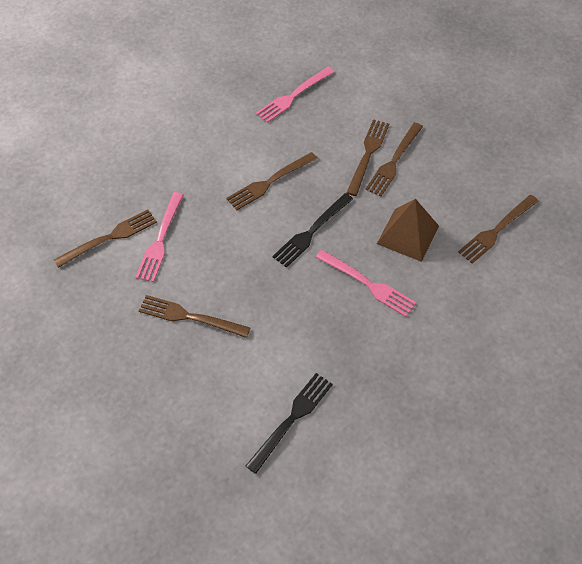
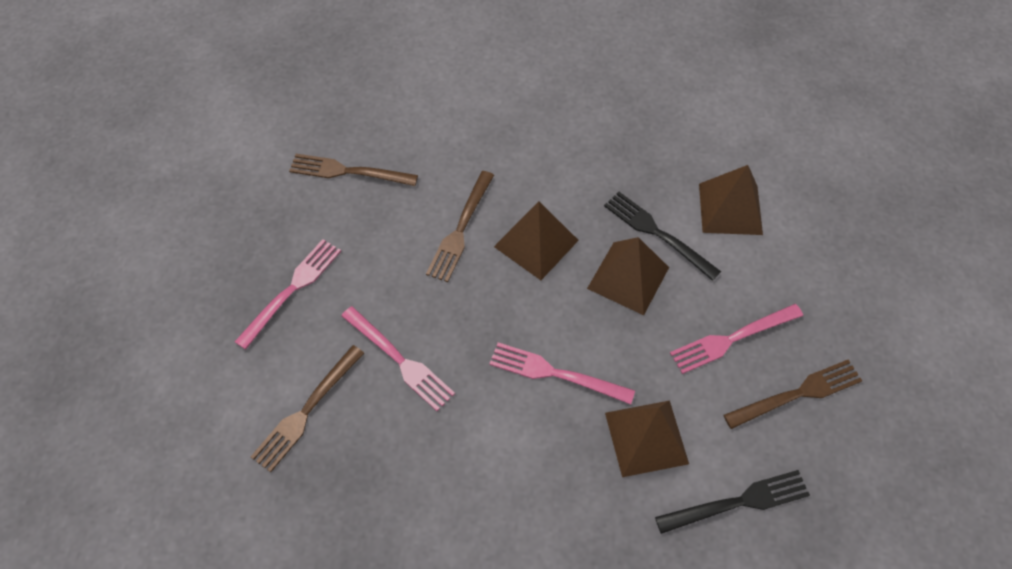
brown fork: [54,210,157,268] [139,295,250,338] [226,152,318,210] [346,119,389,196] [365,122,423,196] [458,195,538,264] = 6 -> [251,345,364,472] [289,154,418,186] [426,171,494,282] [723,359,862,429] = 4
brown pyramid: [377,199,439,262] = 1 -> [494,201,579,280] [587,237,669,315] [605,401,689,477] [699,165,763,235] = 4
pink fork: [135,192,183,282] [256,67,334,123] [316,250,416,317] = 3 -> [235,239,341,350] [341,306,455,411] [489,342,635,404] [670,304,803,374] = 4

